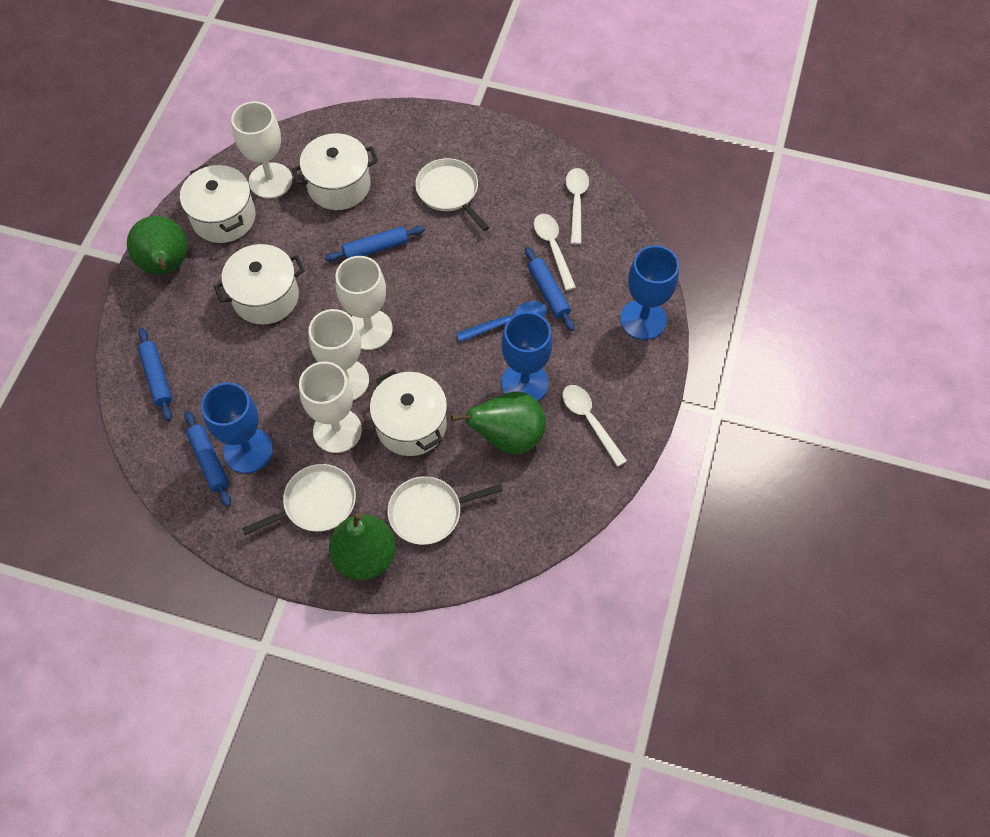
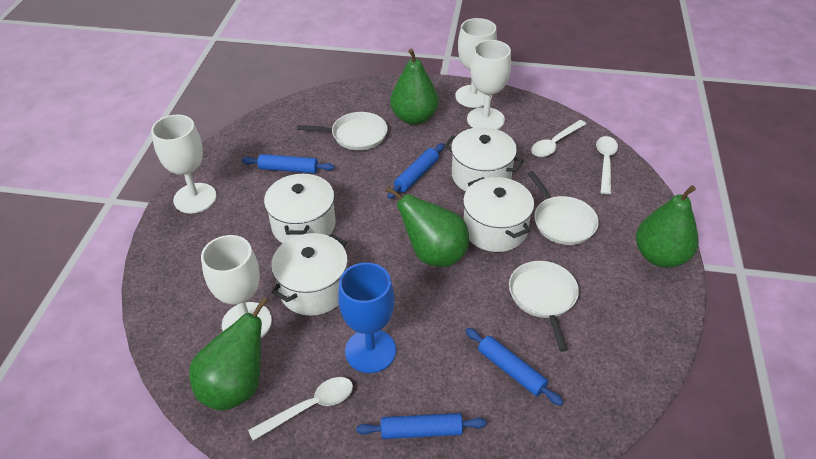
blue goblet: [201,382,273,473] [501,312,553,402] [620,245,679,340] = 3 -> [338,262,396,373] = 1
blue spoon: [456,301,547,342] = 1 -> none = 0
green pear: [127,216,188,274] [329,513,396,580] [451,392,546,455] = 3 -> [189,297,268,410] [386,186,469,267] [390,49,439,125] [636,185,699,268] = 4

